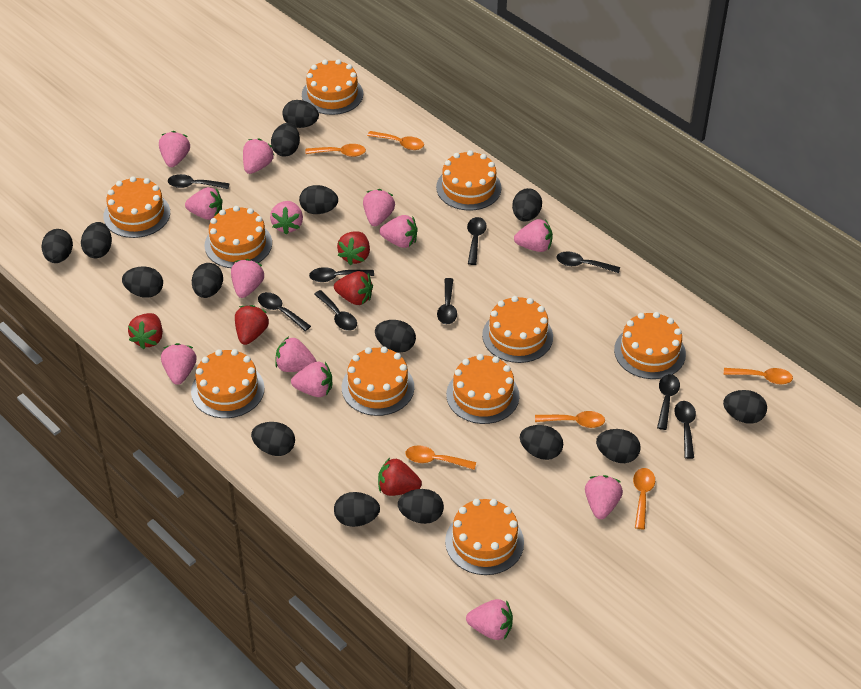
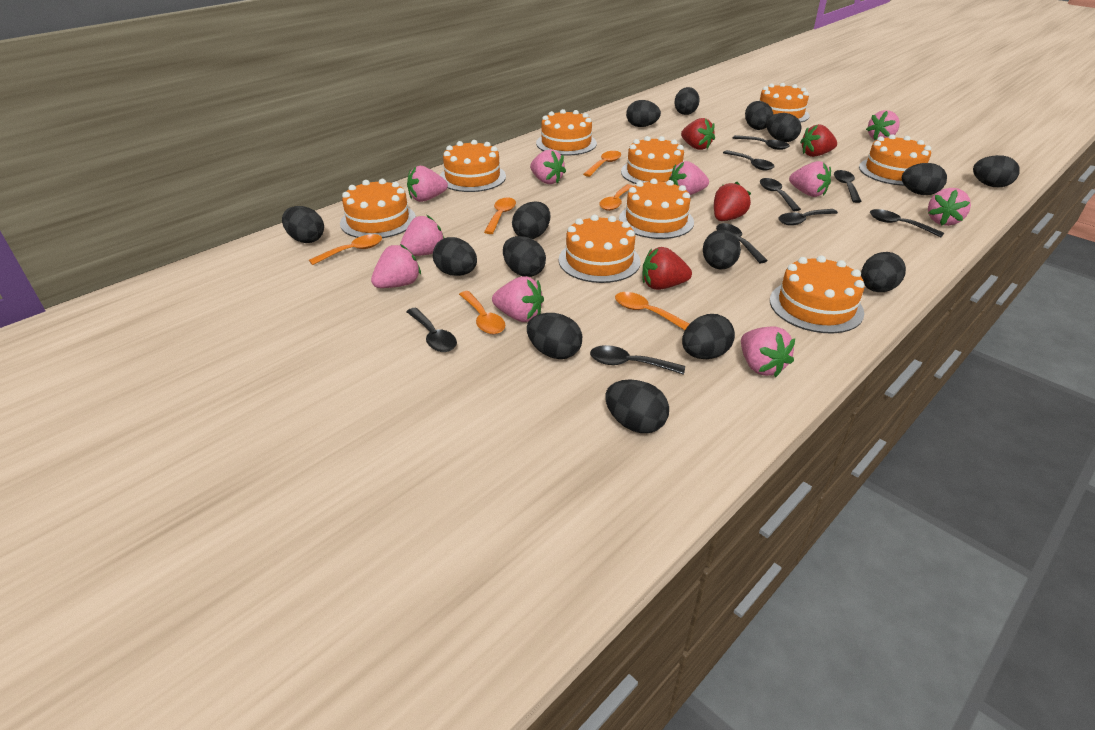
orange cake: [104,176,170,238] [191,349,265,418] [205,206,272,268] [302,59,363,115] [342,347,414,416] [436,150,502,211] [445,499,524,575] [446,354,519,424] [482,296,553,363] [614,312,686,379] = 10 -> [340,179,416,238] [440,140,506,192] [536,109,597,155] [559,215,641,283] [619,178,694,239] [621,136,684,184] [759,83,810,123] [770,256,865,333] [859,134,931,186] = 9
pink strawberry: [159,131,190,167] [161,343,197,385] [185,187,223,220] [231,259,264,298] [243,138,274,174] [270,201,303,235] [275,337,317,372] [291,362,332,397] [363,189,395,226] [379,215,417,248] [466,599,513,640] [514,219,553,252] [585,475,623,519] = 13 -> [371,244,421,288] [400,215,444,256] [407,166,448,202] [492,276,544,322] [530,150,566,184] [669,161,709,195] [741,326,795,377] [789,161,831,197] [866,110,900,140] [928,188,971,226] = 10
red strawberry: [128,313,163,349] [235,305,269,345] [334,271,373,305] [337,231,370,265] [378,458,422,496] = 5 -> [642,247,692,290] [681,118,715,150] [714,182,751,221] [800,124,837,157] = 4

